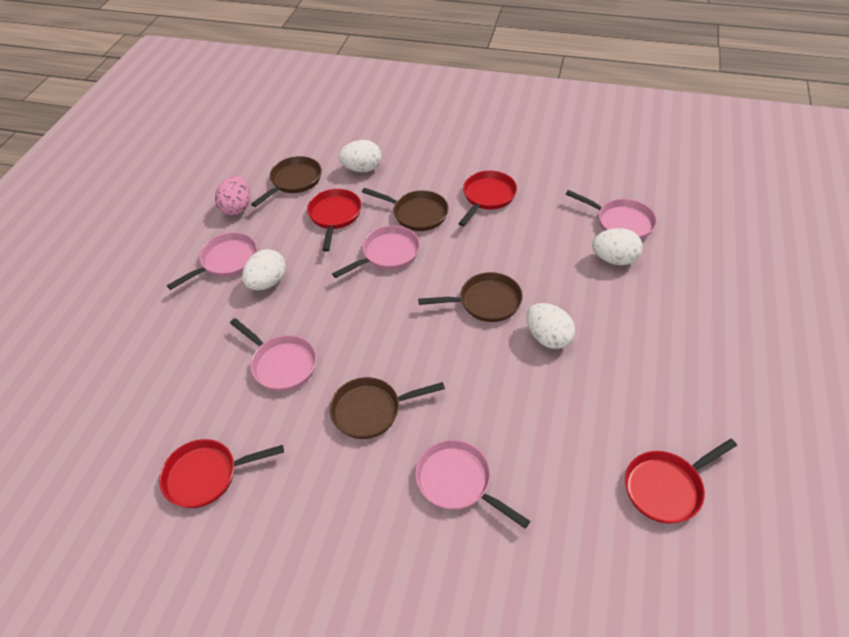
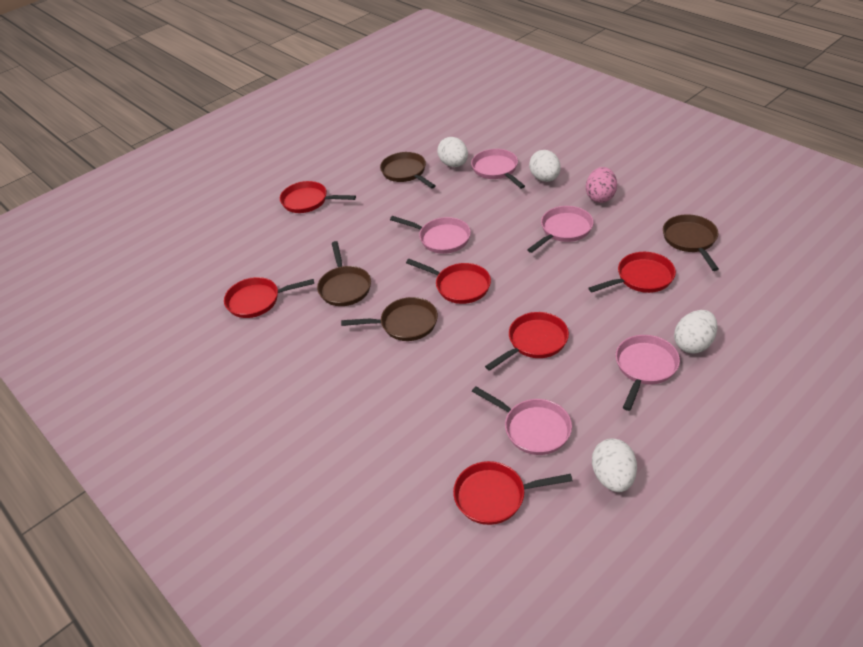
red pan: [159,439,284,508] [307,189,361,252] [458,171,517,226] [625,439,737,524] = 4 -> [224,277,314,318] [280,181,356,213] [406,259,491,304] [453,461,573,525] [485,312,569,371] [589,252,676,293] = 6

